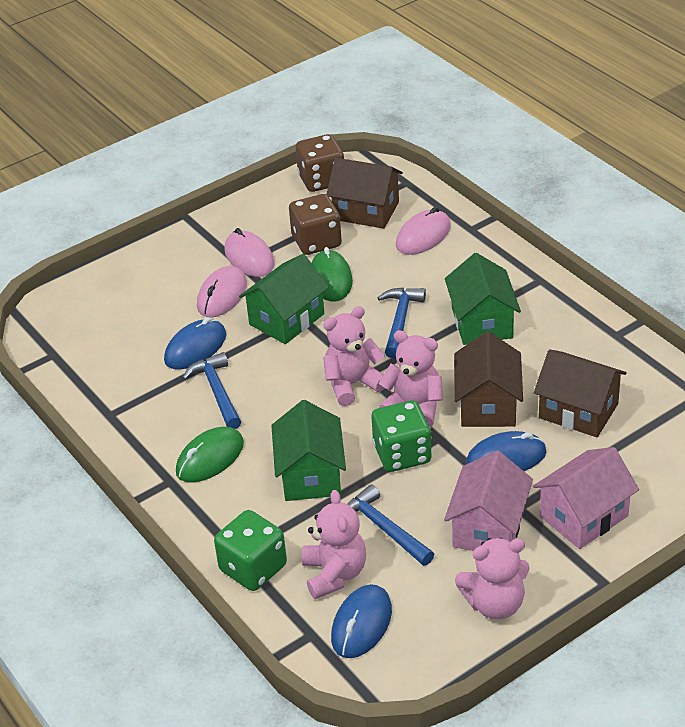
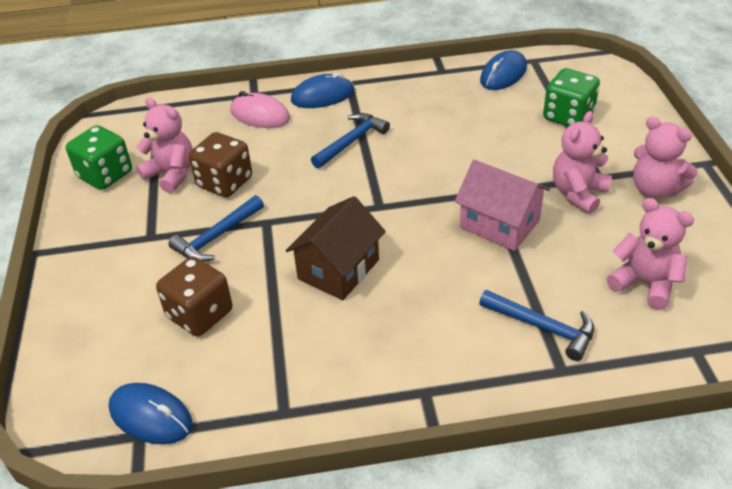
brown house: [326,158,403,229] [454,331,523,427] [534,350,627,437] = 3 -> [286,196,386,300] = 1
green house: [239,254,329,344] [271,400,346,501] [445,253,521,345] = 3 -> none = 0
green mouse: [176,427,244,483] [312,247,353,301] = 2 -> none = 0
pink house: [444,451,533,551] [533,447,639,549] = 2 -> [455,160,550,251] = 1
pink mouse: [197,266,247,318] [224,228,275,277] [396,207,451,255] = 3 -> [231,91,290,128] = 1

